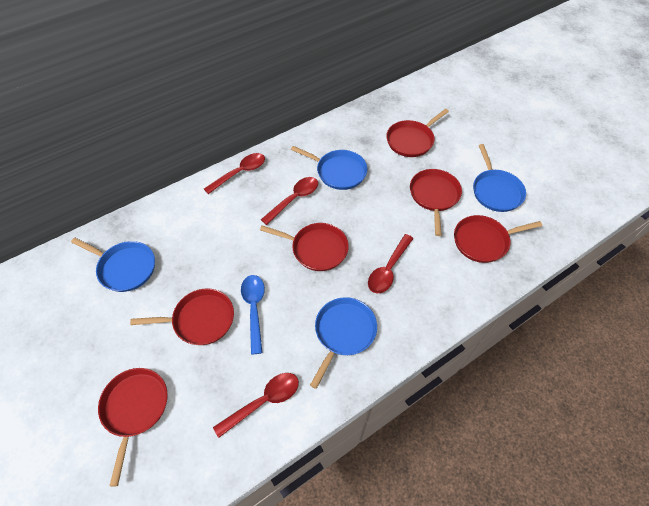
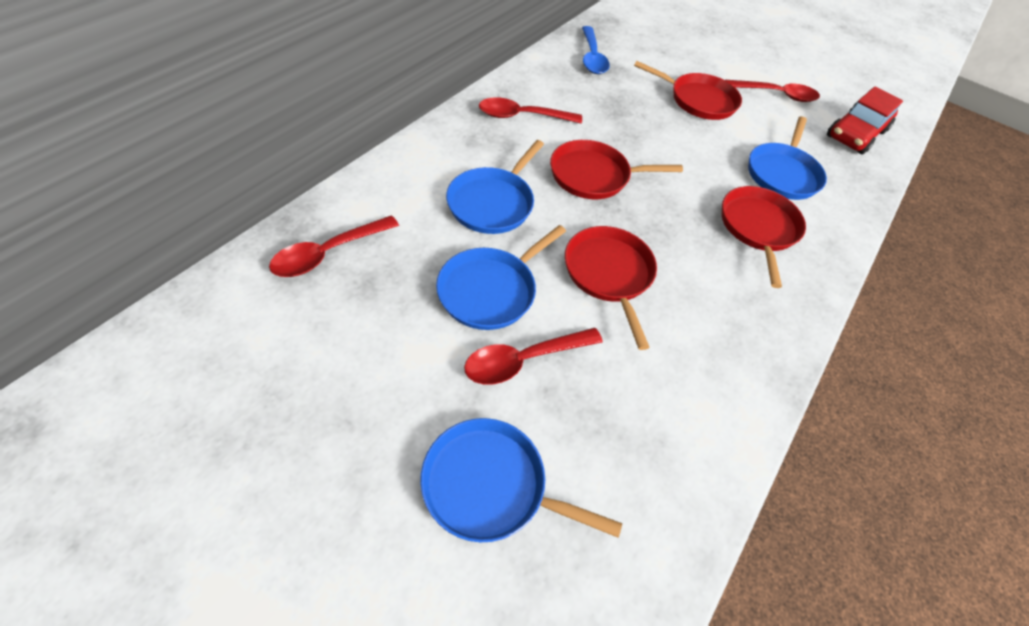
red car: none = 0 -> [827,86,903,154] = 1
red pan: [98,368,168,486] [130,289,234,345] [260,223,349,271] [386,109,449,157] [410,169,462,236] [454,215,542,263] = 6 -> [550,140,683,199] [565,226,657,350] [634,61,742,120] [721,186,806,288] = 4

